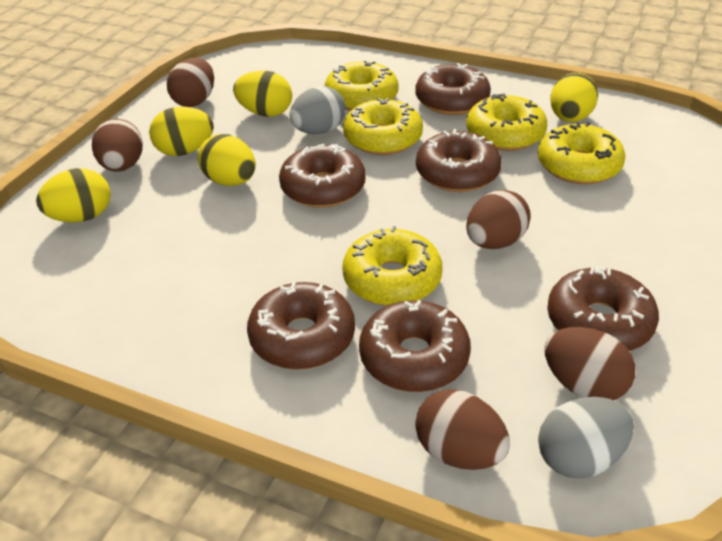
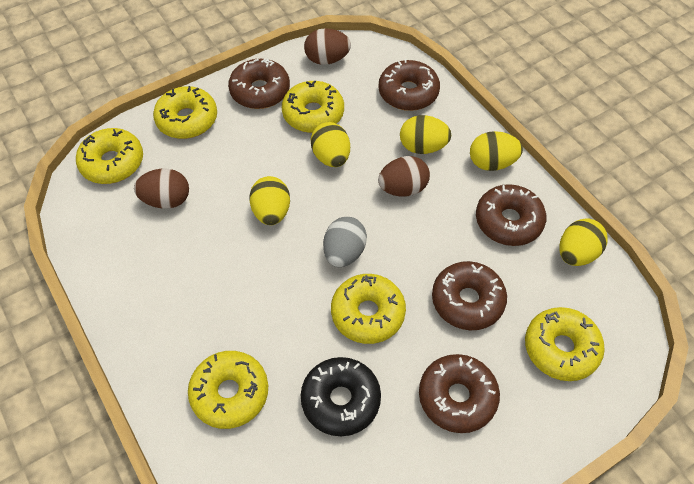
black donut: none = 0 -> [301,357,381,436] = 1
brown donut: [247,282,355,370] [279,144,366,208] [359,300,471,392] [416,63,491,115] [416,129,501,192] [547,266,659,351] = 6 -> [228,59,290,109] [379,59,440,111] [419,354,500,433] [432,261,507,330] [476,184,546,246] = 5
brown egg: [92,119,143,172] [167,58,214,107] [415,389,510,470] [466,190,531,249] [544,327,635,400] = 5 -> [134,169,189,209] [304,28,351,65] [378,156,430,197] = 3
grey egg: [290,86,346,134] [538,397,634,478] = 2 -> [323,217,367,267] = 1
yellow donut: [325,60,398,111] [342,226,442,306] [343,98,423,155] [466,94,547,151] [538,122,625,184] = 5 -> [76,128,143,184] [153,86,217,139] [188,351,268,429] [282,80,344,133] [331,274,406,344] [525,307,605,381] = 6

